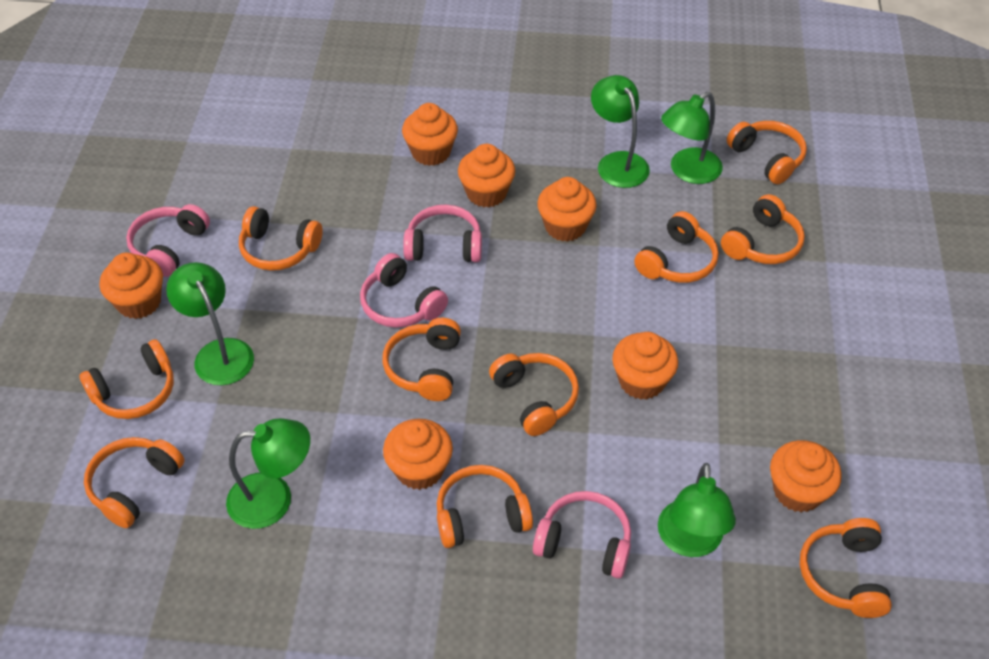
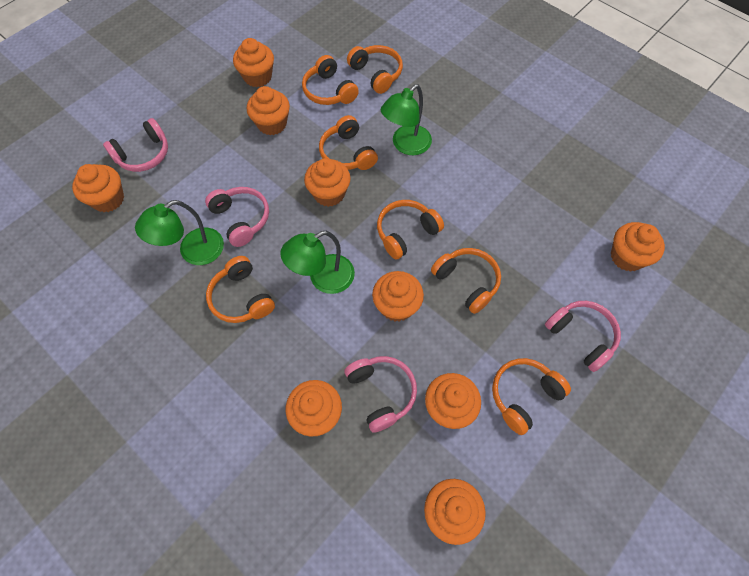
green lamp: [166,262,254,385] [226,418,310,529] [591,75,650,188] [658,463,736,557] [661,92,723,184] = 5 -> [135,200,224,265] [280,231,355,294] [381,84,432,155] = 3
orange cupcake: [100,252,163,319] [383,419,453,490] [402,103,458,166] [458,144,515,208] [537,177,597,242] [612,332,678,400] [770,440,842,513] = 7 -> [72,164,124,212] [233,38,274,87] [247,86,290,135] [286,380,342,437] [304,158,351,207] [372,271,424,322] [424,479,486,545] [425,373,481,429] [611,222,665,272] = 9
orange headphones: [79,339,174,419] [84,437,185,528] [239,206,323,271] [382,318,461,401] [437,465,533,548] [489,353,579,436] [634,211,719,283] [721,194,805,264] [727,121,807,184] [800,518,892,618] = 10 -> [206,256,275,323] [302,55,359,105] [319,115,378,170] [347,45,403,94] [377,200,444,260] [431,248,501,314] [492,358,571,435] = 7

